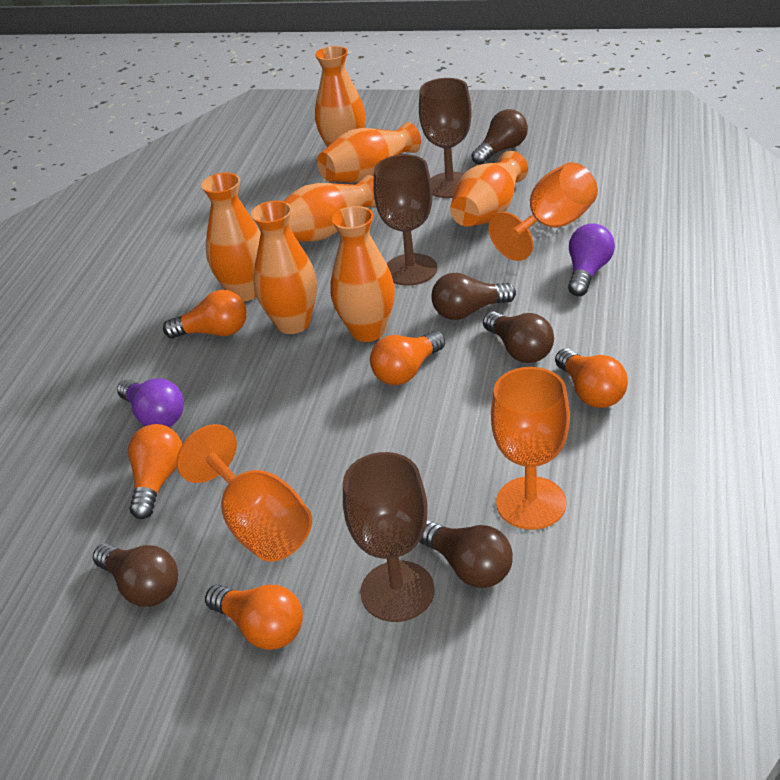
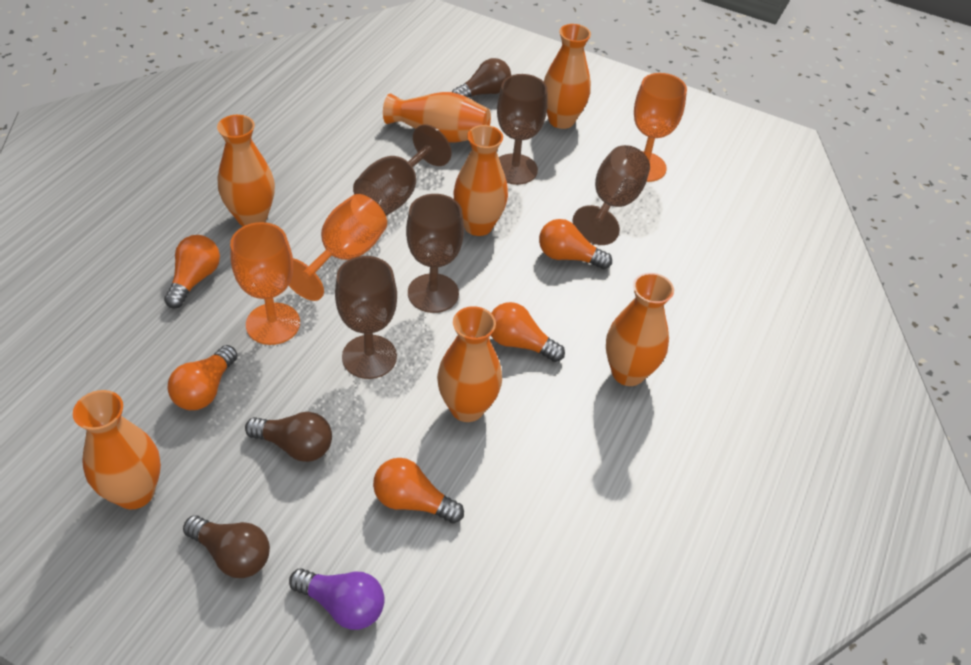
brown goblet: [343,452,435,622] [373,154,437,286] [419,78,472,198] = 3 -> [335,256,397,379] [353,125,452,216] [406,194,464,313] [497,74,548,185] [572,145,650,245] = 5
brown light bulb: [93,543,178,607] [419,520,513,588] [431,273,516,320] [471,109,528,165] [483,311,554,363] = 5 -> [183,515,270,578] [245,412,332,462] [452,58,511,98] = 3
purple light bulb: [117,379,184,427] [568,223,615,296] = 2 -> [289,568,385,630] = 1

